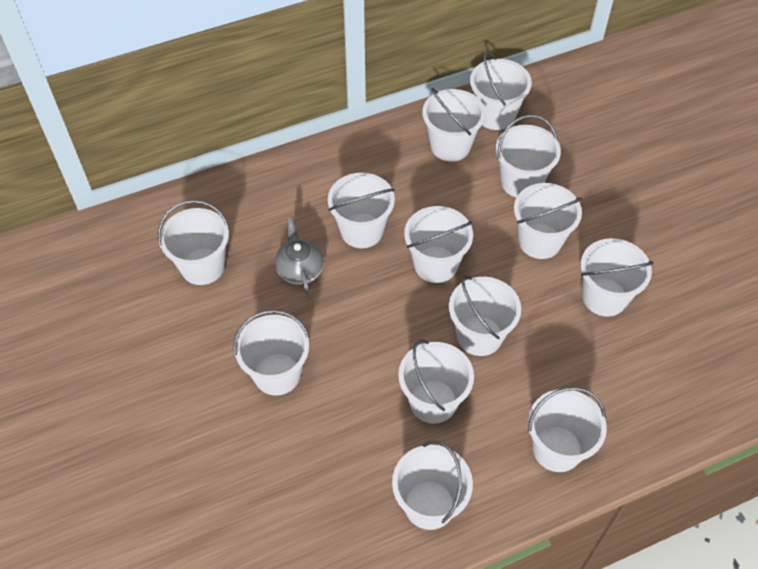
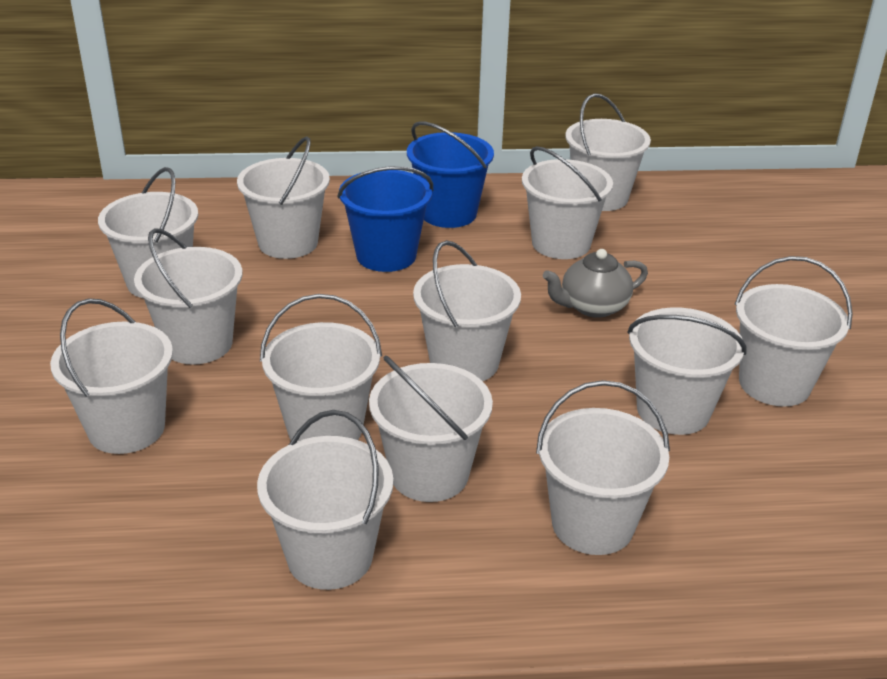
blue bucket: none = 0 -> [337,166,433,272] [407,121,494,228] = 2

